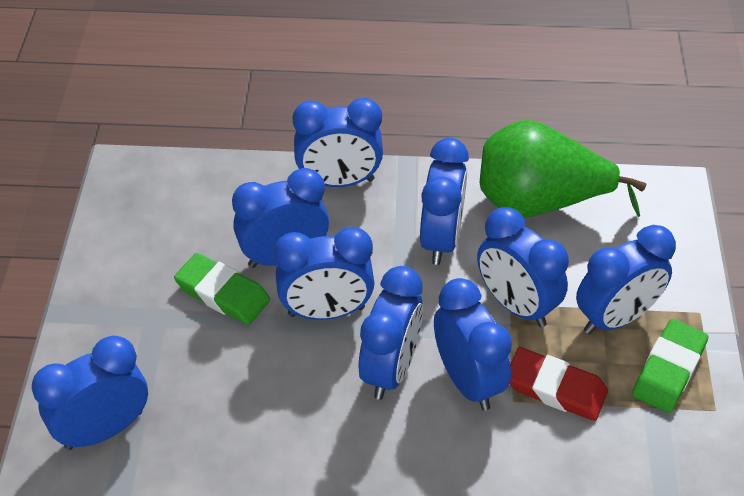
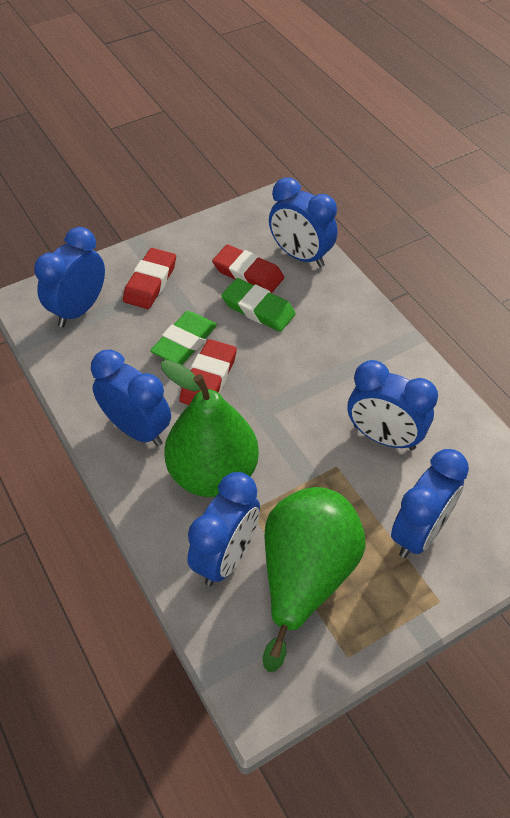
blue clock: [32,335,148,450] [232,168,329,268] [274,227,375,320] [293,98,383,187] [359,266,423,400] [420,138,469,265] [434,278,512,411] [477,207,569,327] [576,225,676,334] = 9 -> [34,227,105,327] [91,350,171,446] [187,472,260,586] [269,177,337,268] [348,360,438,450] [391,449,469,558] = 6
green pear: [480,120,646,218] = 1 -> [161,360,259,497] [263,487,365,672] = 2
red eraser: [510,347,608,421] = 1 -> [123,248,176,309] [179,339,237,405] [212,244,284,293] = 3

